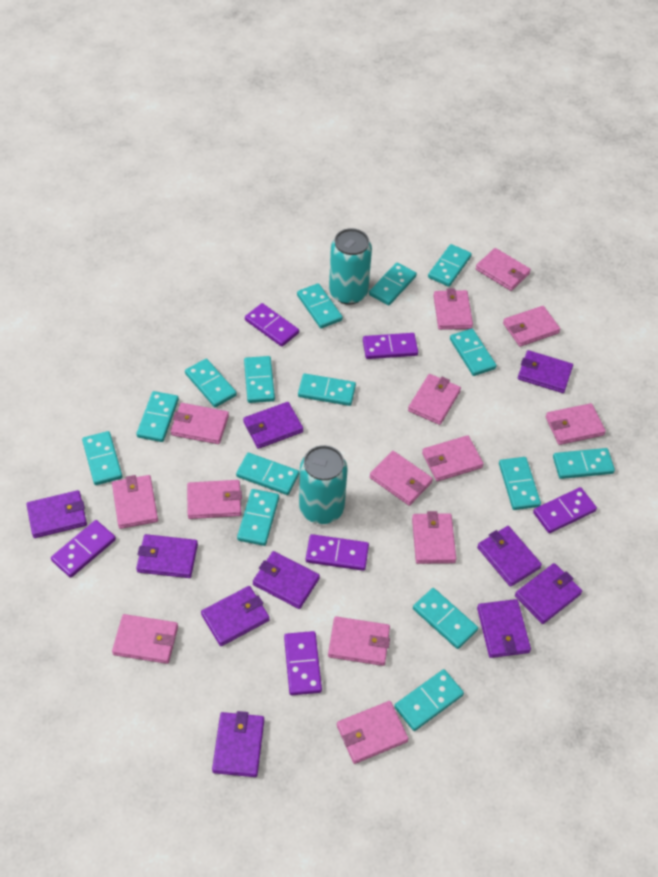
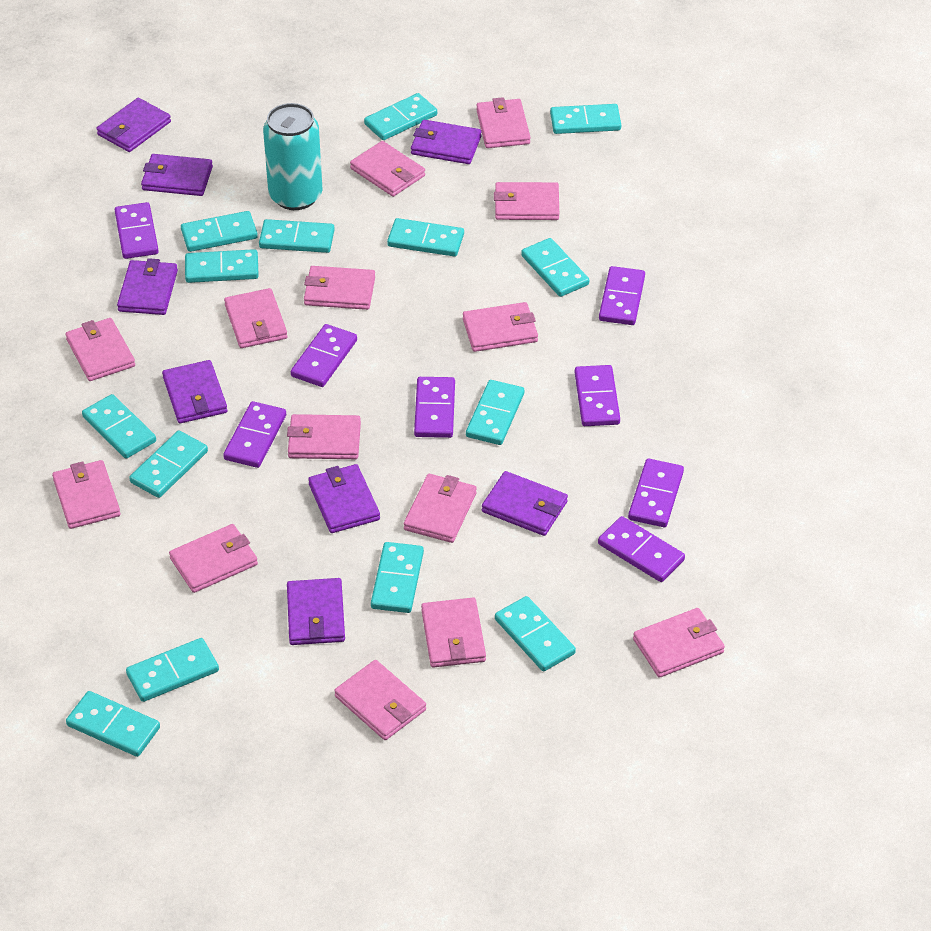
purple domino: [51,520,116,578] [245,303,299,347] [284,631,322,695] [306,534,369,571] [363,333,418,359] [533,487,597,533] = 6 -> [115,202,159,259] [223,401,286,468] [291,324,357,387] [414,377,455,438] [575,365,620,426] [598,516,685,582] [599,266,645,325] [628,459,684,527] = 8
purple wallet: [26,490,87,538] [136,534,198,578] [201,586,270,646] [212,711,264,777] [243,402,303,449] [253,551,320,609] [477,526,542,587] [477,599,531,658] [515,563,582,624] [518,350,573,393] = 10 -> [96,98,171,152] [117,258,178,315] [141,154,213,196] [162,360,227,424] [287,578,345,645] [308,464,380,533] [411,120,482,164] [482,471,568,536] = 8
turquoise can: [299,445,348,524] [329,228,372,305] = 2 -> [263,103,323,210] = 1
turquoise domino: [82,431,123,485] [136,391,179,442] [185,359,237,407] [236,453,299,495] [237,489,279,546] [244,356,275,403] [297,283,343,328] [298,373,356,406] [369,263,417,305] [394,669,464,731] [413,588,478,649] [428,244,472,287] [450,329,497,376] [499,457,541,510] [553,448,615,479] = 15 -> [66,691,160,757] [82,394,156,459] [126,638,219,702] [129,431,208,498] [181,211,258,252] [185,249,259,283] [259,219,335,253] [364,93,437,140] [371,542,424,613] [387,218,464,257] [466,380,524,445] [495,596,576,671] [521,238,589,297] [550,104,621,134] = 14

